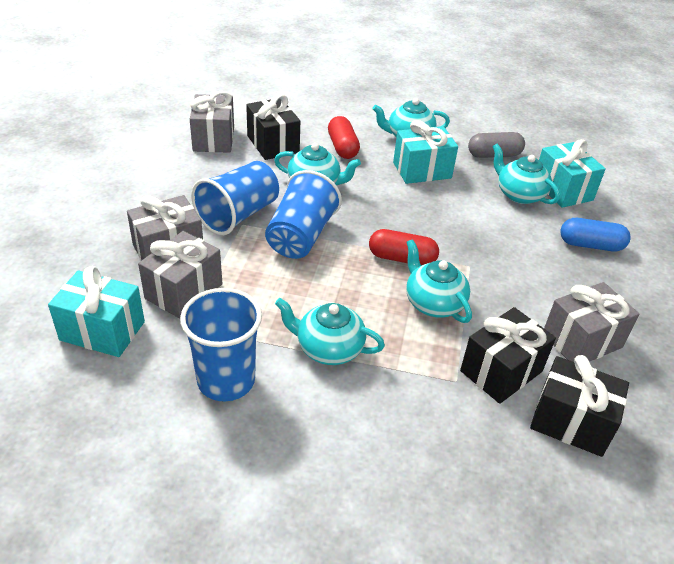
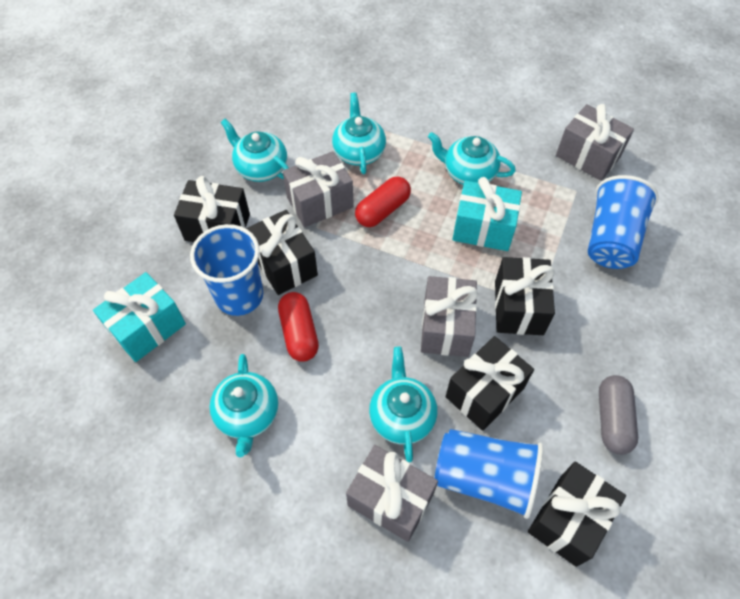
black gift: [246,94,300,160] [460,307,556,404] [530,355,629,457] = 3 -> [174,176,250,242] [246,210,318,295] [446,336,534,431] [495,257,555,335] [528,462,626,567] = 5
blue capsule: [560,218,631,251] = 1 -> none = 0
turquoise gift: [48,266,145,357] [393,120,458,184] [539,139,606,208] = 3 -> [93,272,186,362] [452,177,522,251] = 2

